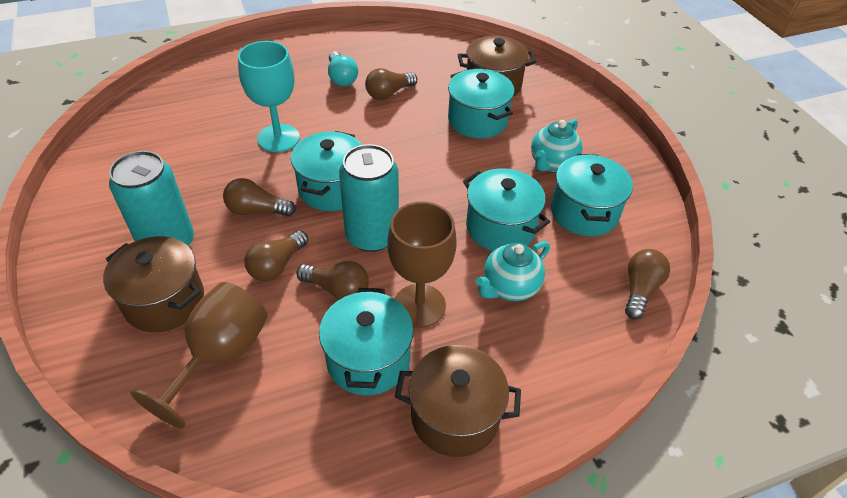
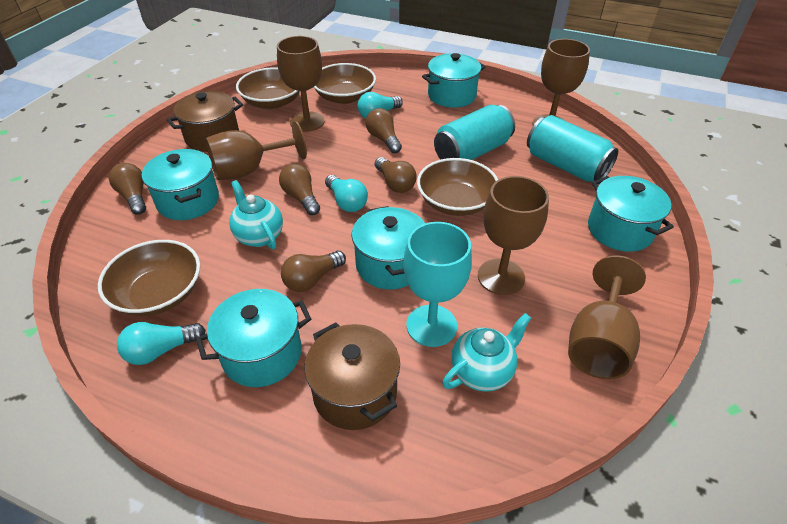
brown bowl: none = 0 -> [98,240,200,316] [236,67,300,109] [314,63,376,104] [417,158,498,216] = 4
brown goblet: [130,282,268,428] [387,201,456,328] = 2 -> [205,121,307,180] [277,36,325,132] [478,176,549,295] [533,39,590,125] [568,255,646,379] = 5
brown pot: [103,236,204,332] [395,345,521,457] [458,36,537,97] = 3 -> [167,91,243,152] [304,323,400,430] = 2
turquoise light bulb: [328,51,358,86] = 1 -> [117,322,206,365] [325,175,368,212] [357,92,403,119] = 3

